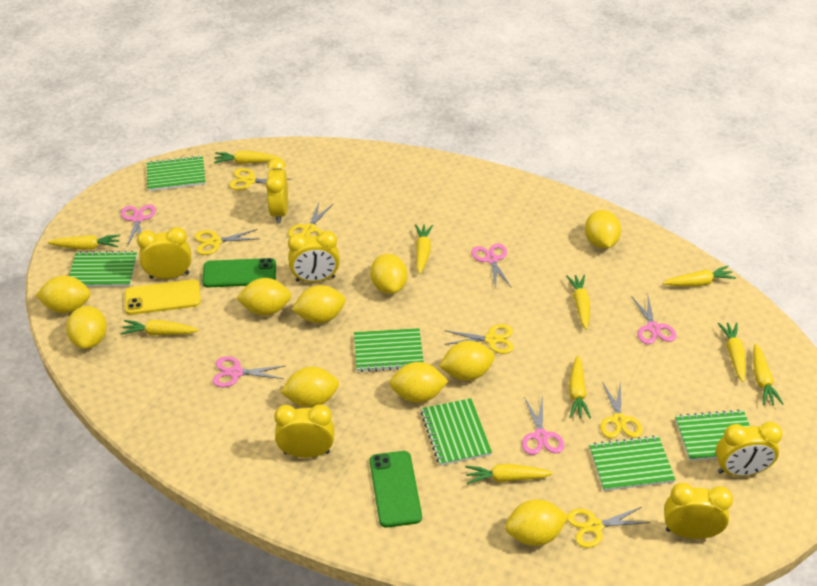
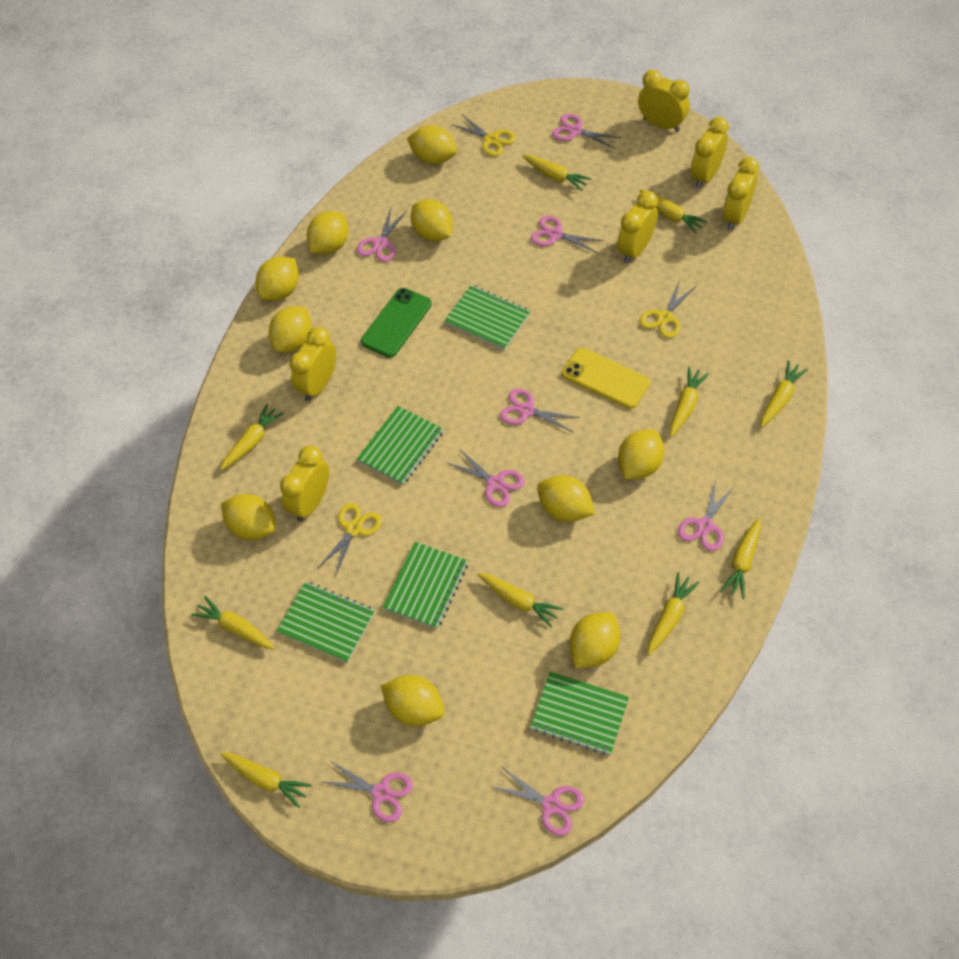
green notebook: [69,251,137,287] [147,155,205,191] [354,328,424,372] [421,398,492,466] [589,435,676,491] [675,410,750,461] = 6 -> [277,581,375,663] [357,406,443,485] [383,542,468,629] [445,285,531,350] [530,671,629,755] = 5
green phone: [202,258,276,287] [370,451,422,528] = 2 -> [361,288,432,358] = 1
pink scissors: [121,205,156,246] [213,356,284,387] [471,243,512,289] [522,395,564,455] [631,295,676,344] = 5 -> [323,761,413,822] [357,208,407,262] [448,449,525,507] [492,767,584,836] [500,389,580,433] [531,216,604,253] [552,114,621,149] [678,479,735,551] = 8
yellow scissors: [195,229,258,255] [229,168,289,190] [288,202,333,237] [444,324,514,354] [567,506,651,548] [600,381,643,438] = 6 -> [317,503,382,577] [451,115,516,156] [640,280,696,338] = 3

